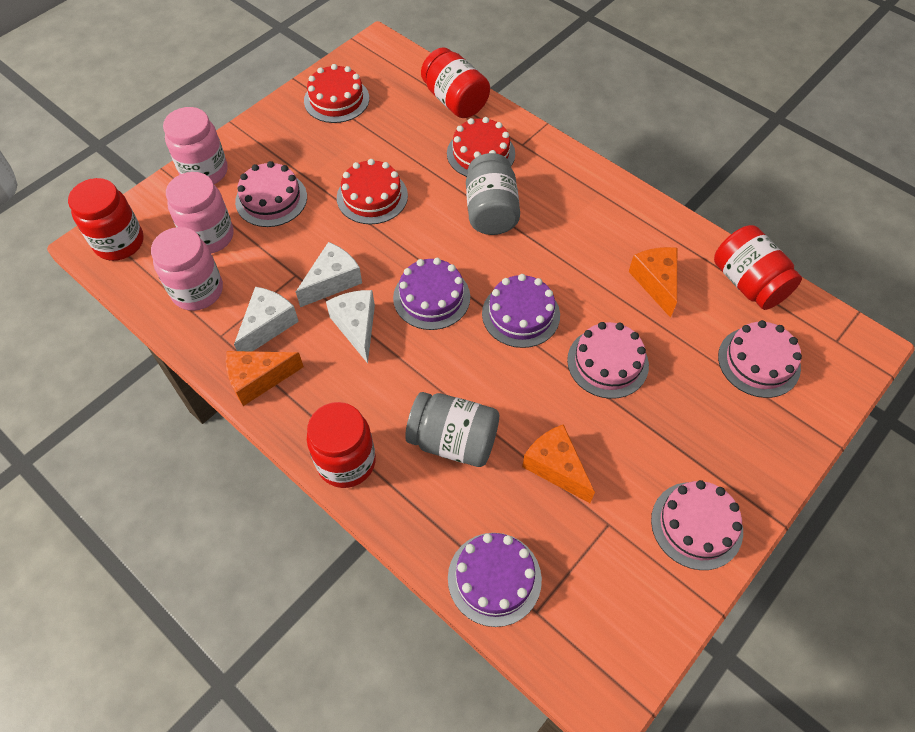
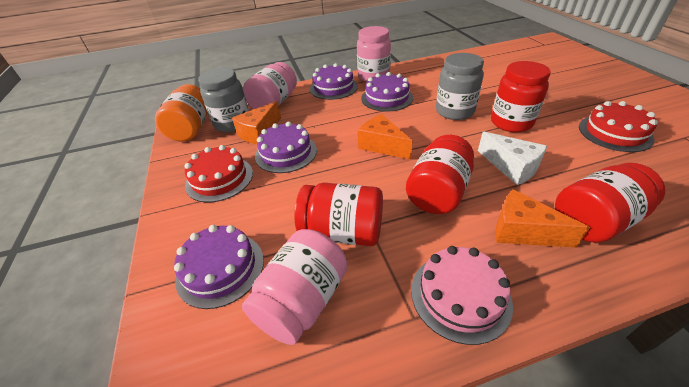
orange jar: none = 0 -> [155,84,208,142] = 1
pink cake: [235,161,307,227] [567,322,649,399] [651,480,743,570] [718,320,802,398] = 4 -> [411,246,513,345] = 1
purple cake: [393,258,470,330] [448,533,542,627] [482,274,560,348] = 3 -> [174,225,264,309] [255,122,317,173] [310,63,358,100] [361,72,413,112] = 4
red cake: [304,64,369,123] [337,159,408,224] [447,117,515,177] = 3 -> [184,145,253,202] [579,101,658,152] = 2
white cheese: [234,287,299,352] [296,242,362,307] [326,290,375,363] = 3 -> [478,132,547,185] = 1

